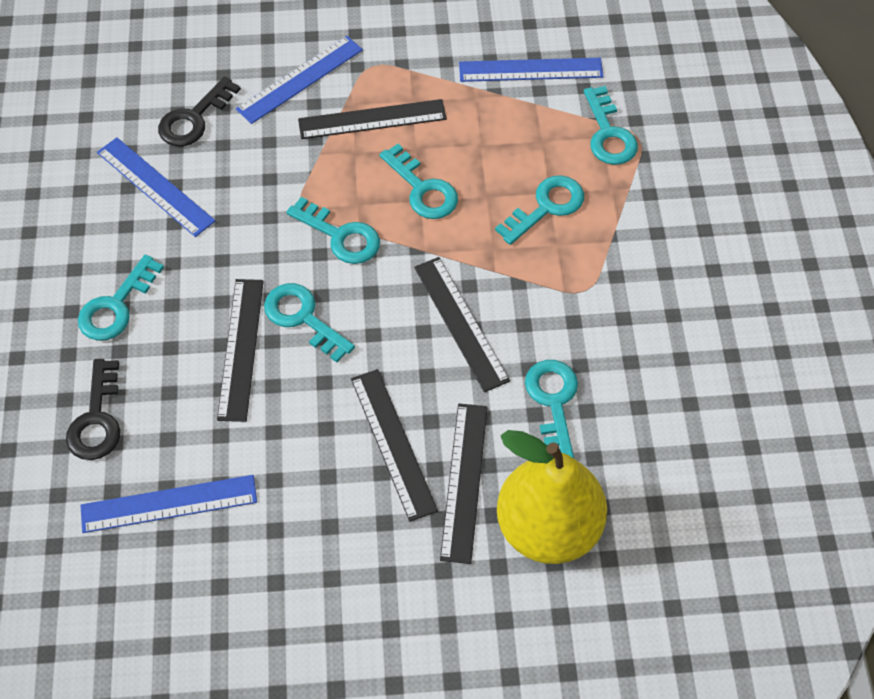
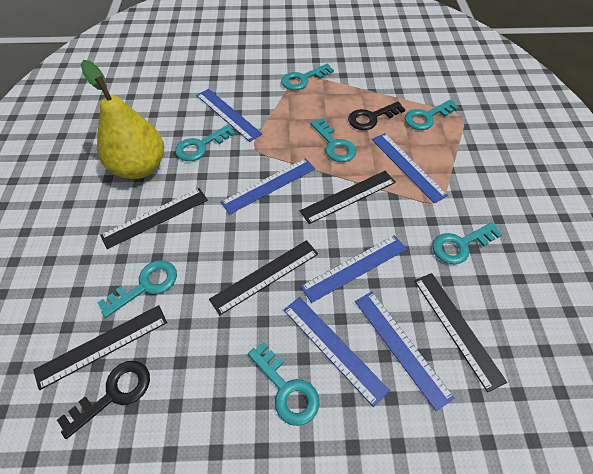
blue ruler: [81,475,257,533] [97,137,216,237] [236,36,363,124] [459,58,604,82] = 4 -> [196,89,262,142] [220,158,315,214] [284,297,390,407] [300,235,407,303] [355,291,455,411] [372,133,448,203] = 6

